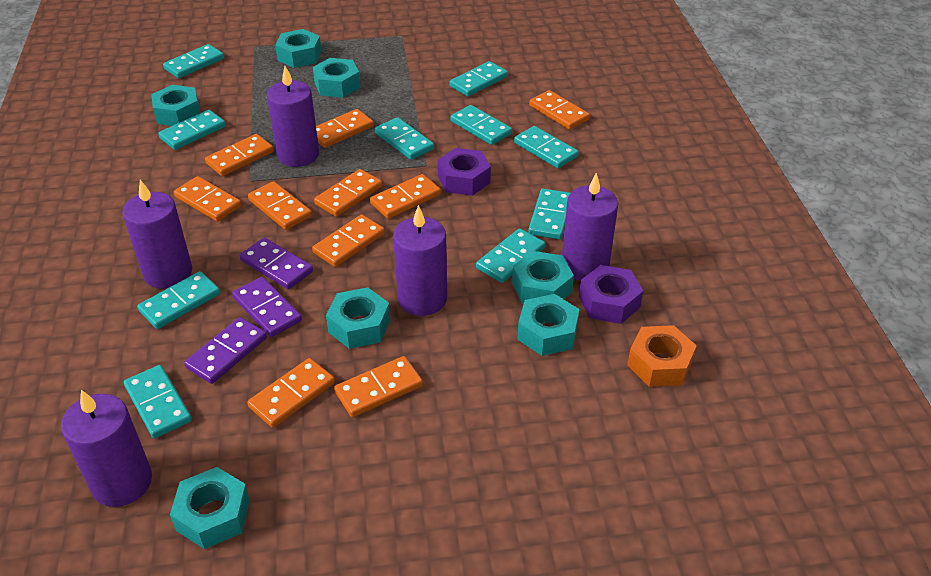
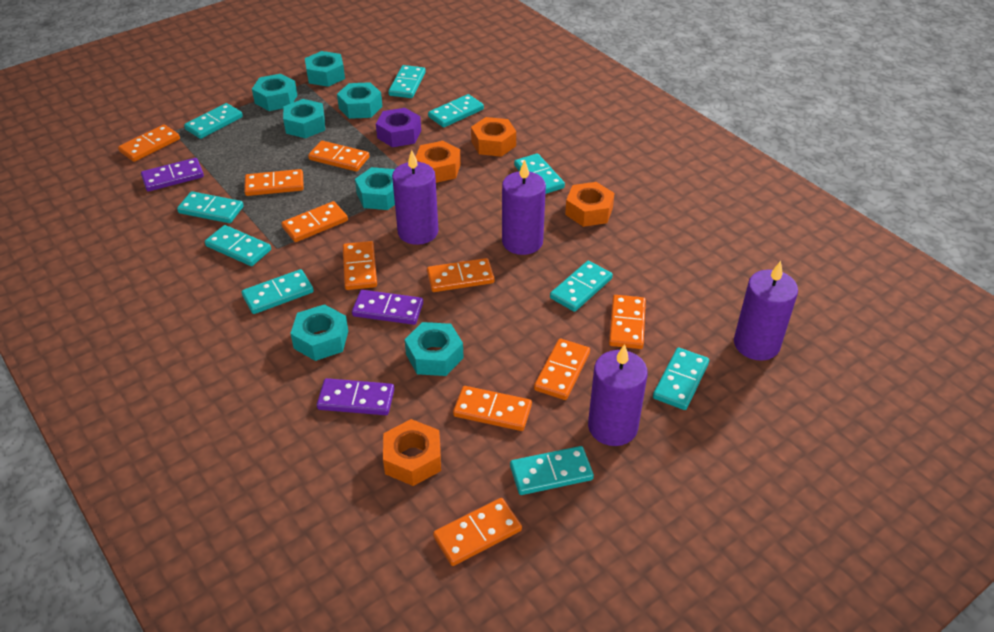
orange nut: [627,325,697,387] = 1 -> [383,419,441,486] [416,141,461,183] [471,117,516,157] [565,182,614,227] = 4
purple candle: [61,390,152,507] [122,180,192,289] [267,66,319,167] [393,205,447,316] [562,173,618,281] = 5 -> [392,150,438,245] [502,160,546,255] [588,344,648,446] [734,261,798,361] = 4
purple nut: [438,148,491,196] [579,265,643,324] = 2 -> [376,108,421,147] = 1

